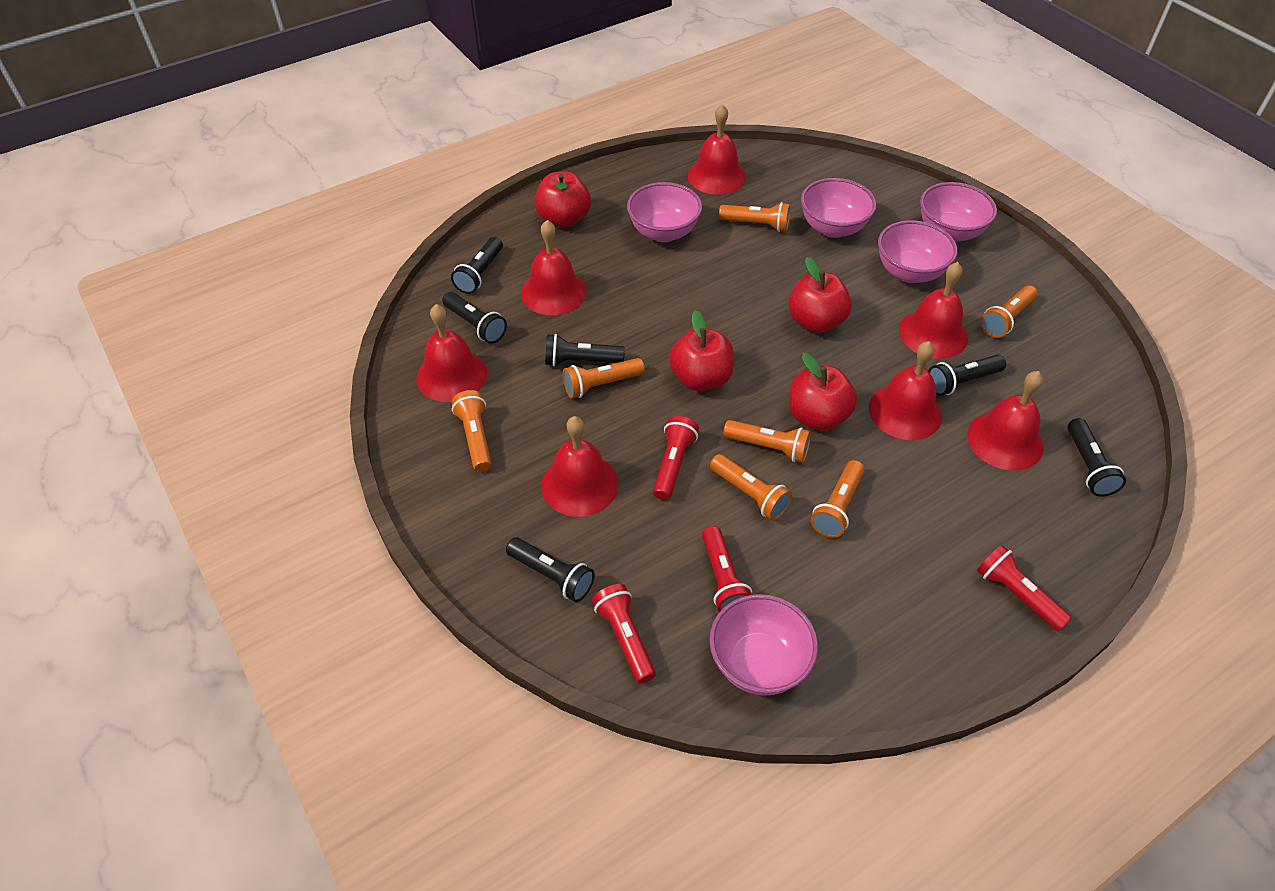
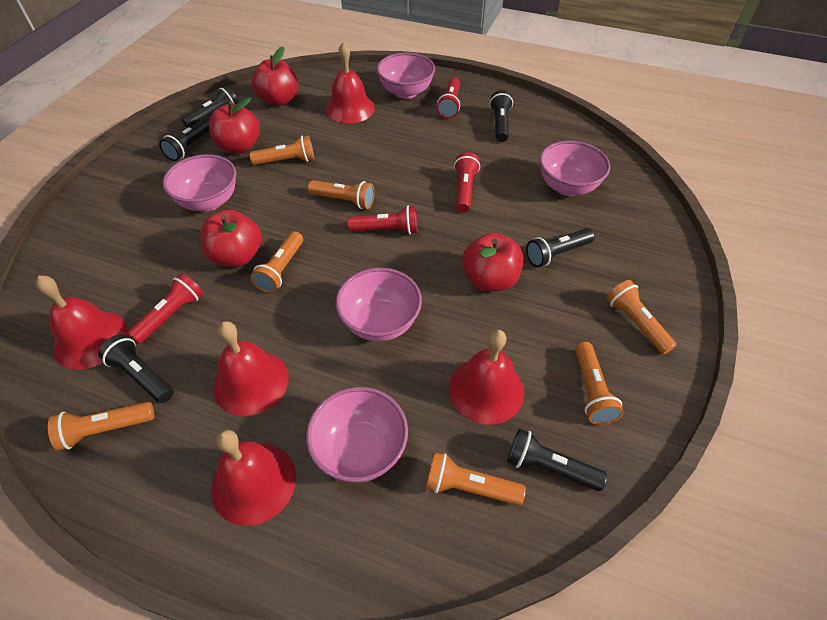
red bell: [416,304,487,402] [521,220,587,315] [541,416,618,517] [688,104,746,195] [869,341,942,440] [899,262,968,359] [967,371,1044,471] = 7 -> [35,276,127,370] [211,430,296,526] [213,321,289,416] [325,42,375,123] [449,329,524,425] = 5

